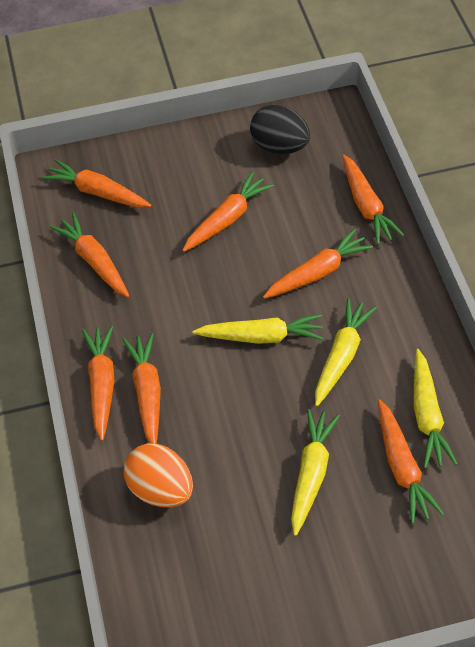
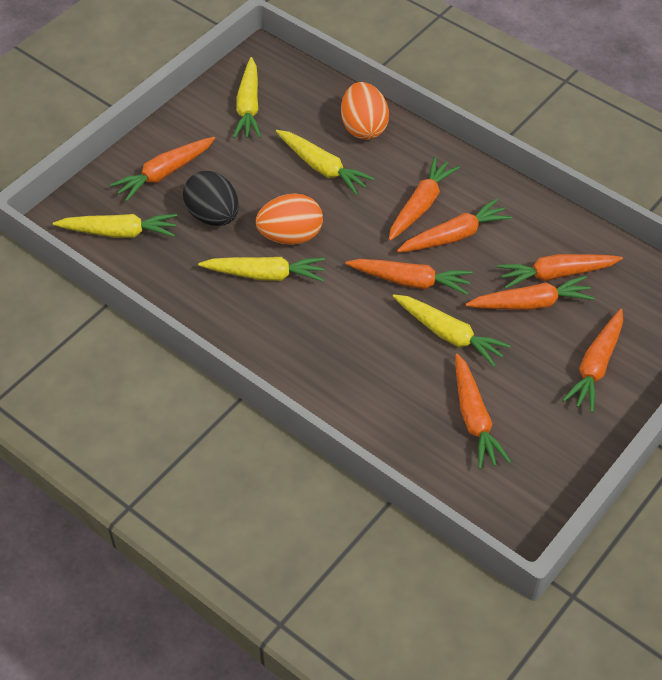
orange egg: [124,443,193,507] = 1 -> [256,193,323,245] [341,82,389,140] = 2
yellow carrot: [192,314,324,344] [291,409,340,536] [315,298,377,406] [414,349,458,468] = 4 -> [53,214,177,238] [198,257,325,281] [233,57,261,138] [276,130,375,195] [393,294,511,367] = 5

